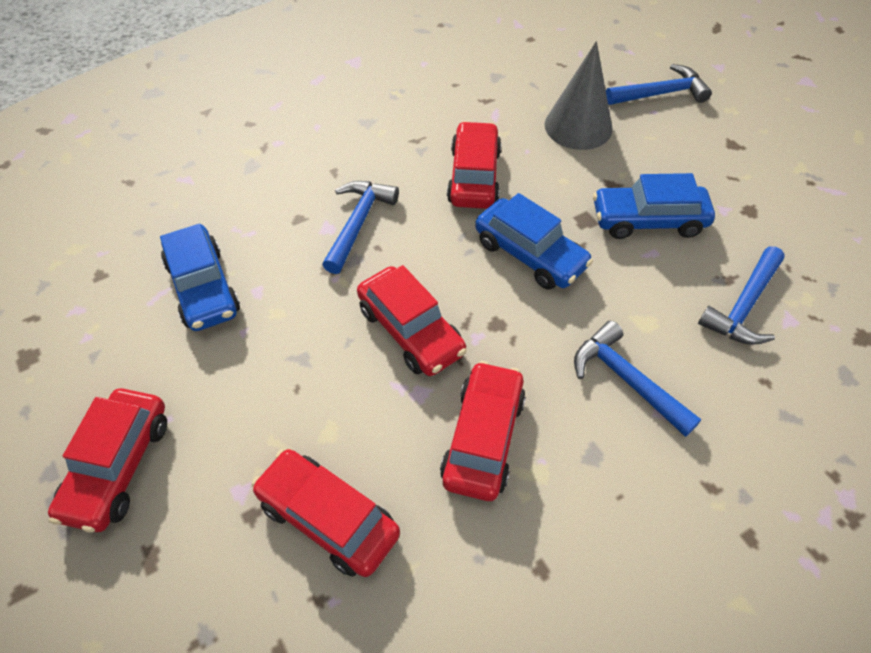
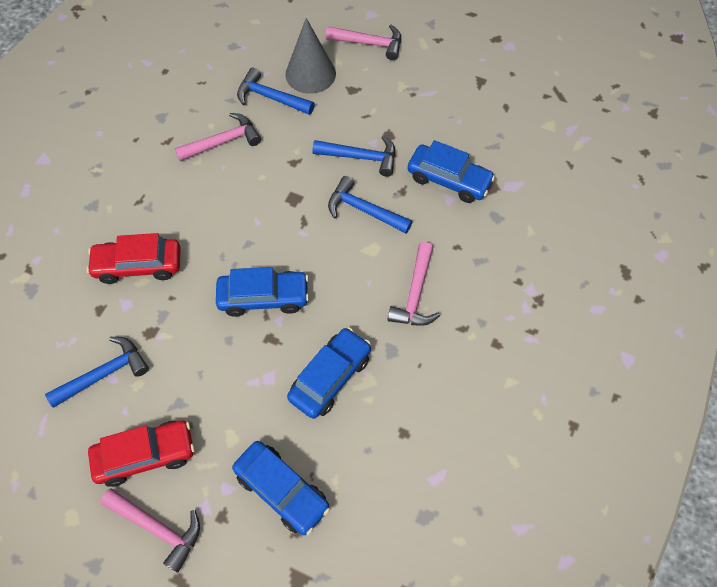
blue car: [160,224,240,331] [475,193,593,290] [593,173,715,239] = 3 -> [216,267,309,317] [232,441,330,535] [287,327,371,419] [408,140,495,203] = 4
pink hammer: none = 0 -> [100,488,200,573] [175,113,261,161] [326,25,401,60] [387,242,440,326] = 4
red car: [48,388,167,533] [251,449,400,577] [357,265,467,376] [440,361,526,501] [447,121,502,209] = 5 -> [86,233,181,284] [88,420,195,487] = 2

